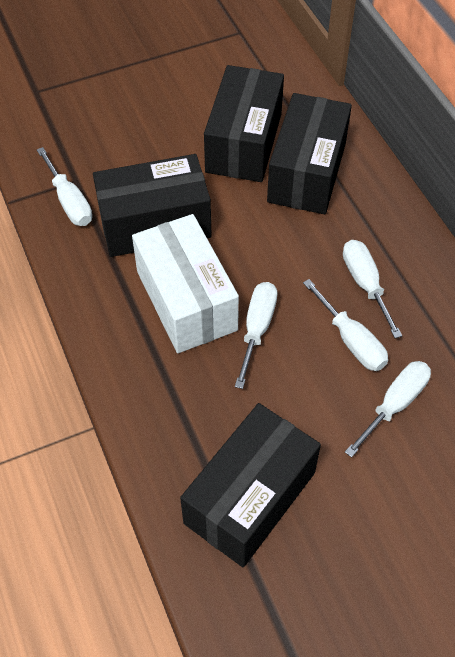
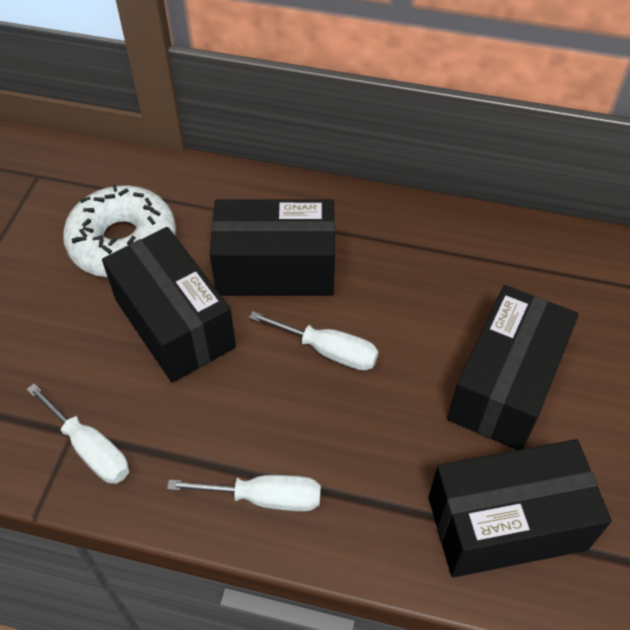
white box: [132,214,239,353] = 1 -> none = 0
white donut: none = 0 -> [63,183,176,277] = 1
white screwdriver: [37,147,92,226] [235,282,277,389] [303,279,388,371] [343,240,402,338] [345,361,431,458] = 5 -> [27,384,129,484] [167,475,321,512] [249,311,379,371] = 3

